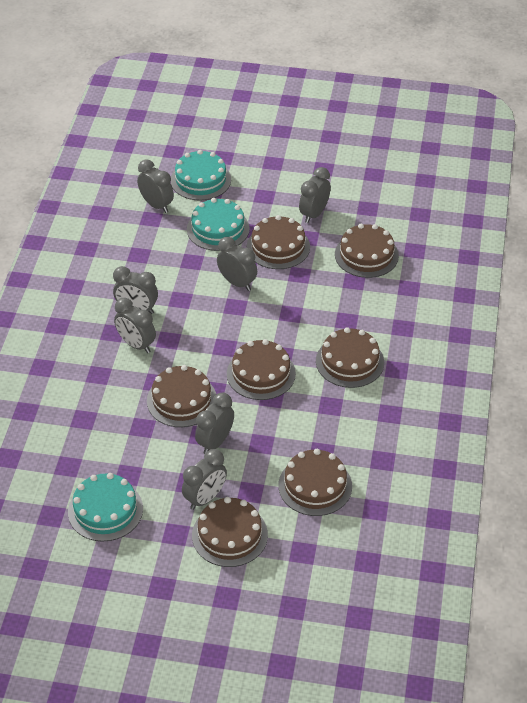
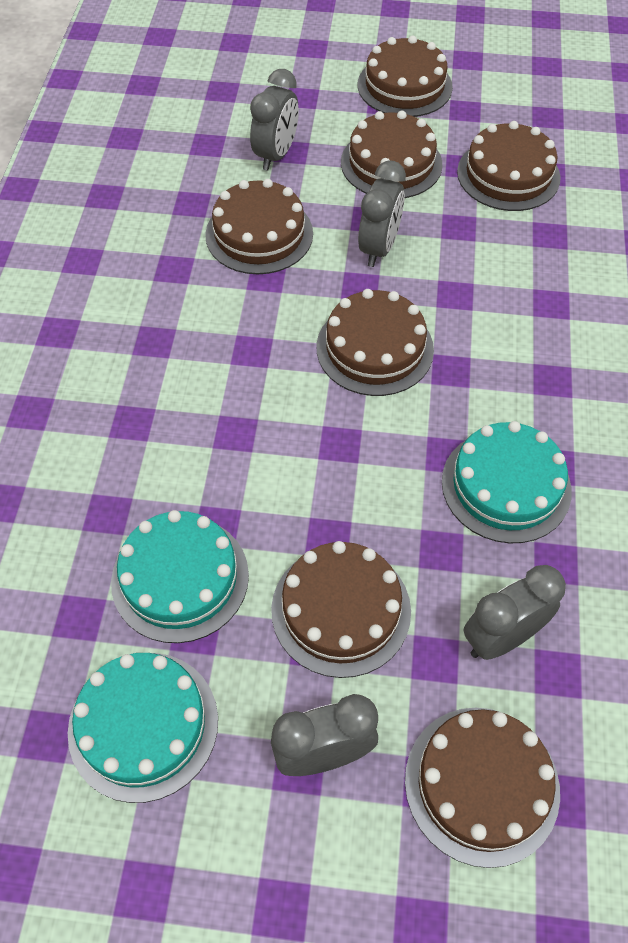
grey clock: [113,266,158,314] [114,298,156,353] [137,159,174,213] [182,449,227,510] [195,392,234,454] [217,237,257,291] [299,167,331,223] = 7 -> [250,69,299,171] [271,694,378,776] [358,160,406,267] [464,565,566,660] = 4

